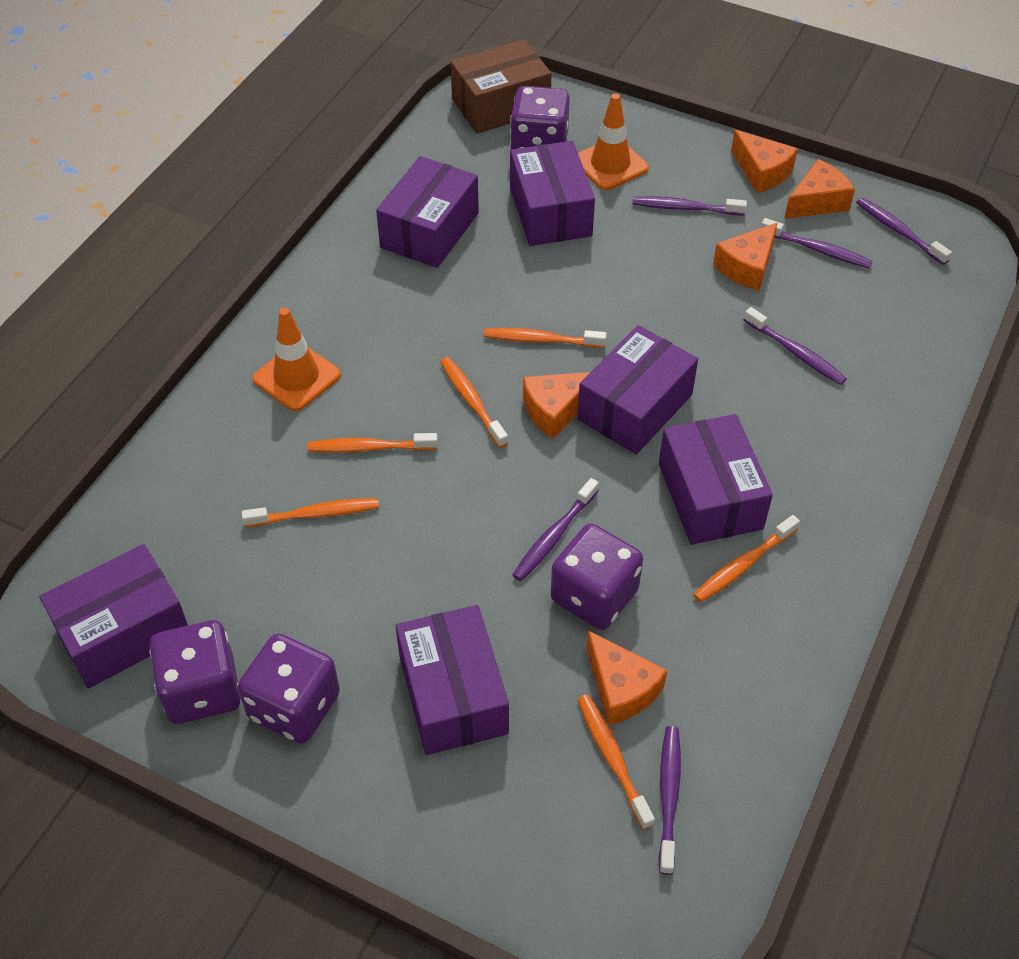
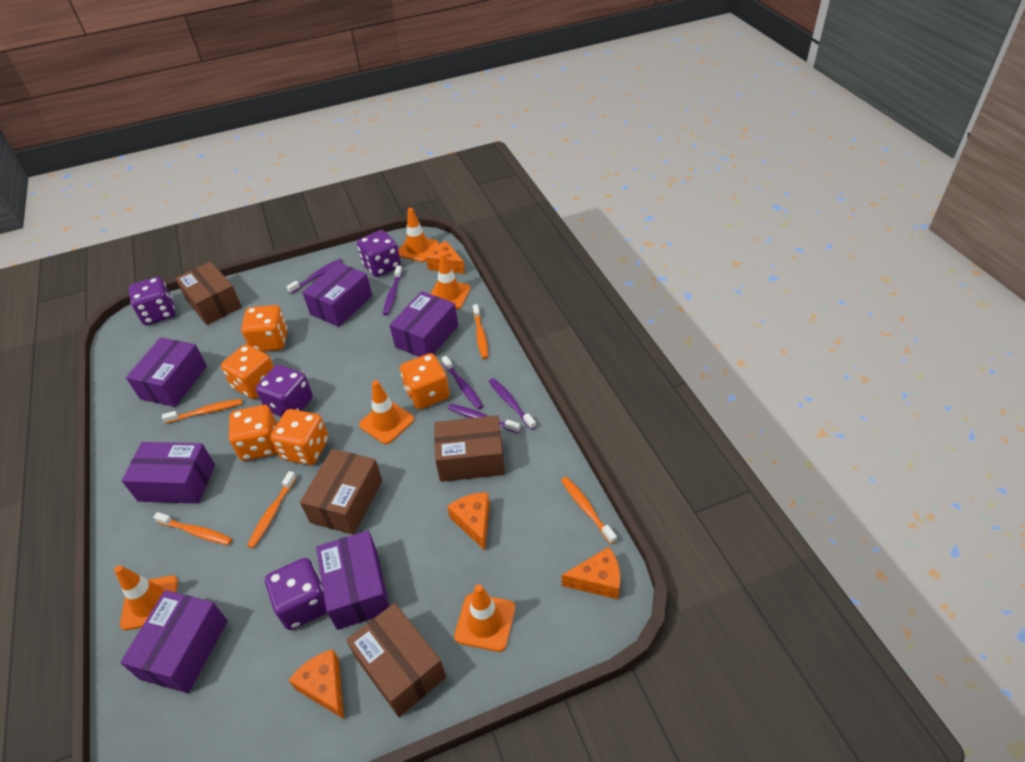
brown box: [450,39,552,134] = 1 -> [175,261,242,325] [300,449,382,535] [346,603,446,717] [434,415,505,482] = 4
orange cheese: [523,372,590,439] [586,631,667,725] [713,223,777,291] [731,130,798,193] [784,159,855,219] = 5 -> [289,649,344,719] [426,241,465,274] [447,492,490,550] [562,547,620,599] = 4
orange dice: none = 0 -> [221,344,274,399] [229,405,277,461] [241,305,288,352] [271,409,329,465] [400,353,450,410] = 5
orange toothbrush: [242,498,379,527] [307,433,438,453] [440,357,508,448] [484,328,607,348] [577,694,655,830] [693,515,800,602] = 6 -> [153,512,232,545] [162,399,243,424] [247,471,297,548] [473,304,488,359] [561,477,617,544] = 5
orange traffic cone: [252,308,341,411] [578,93,649,190] = 2 -> [114,565,178,630] [359,380,414,444] [398,208,439,262] [431,253,471,309] [454,584,515,652] = 5
purple toothbrush: [512,478,599,581] [632,196,747,216] [659,726,681,875] [744,307,847,385] [761,218,873,269] [856,198,952,265] = 6 -> [286,259,343,294] [383,266,403,315] [442,356,483,410] [448,404,520,433] [489,378,536,430] = 5

